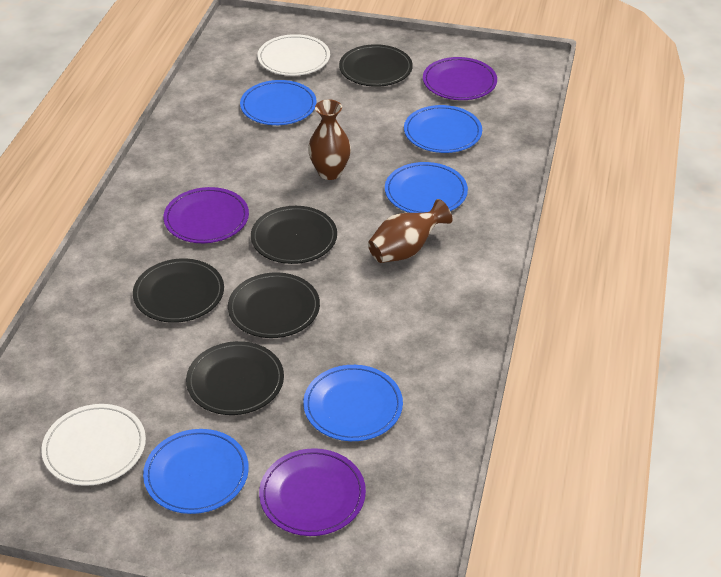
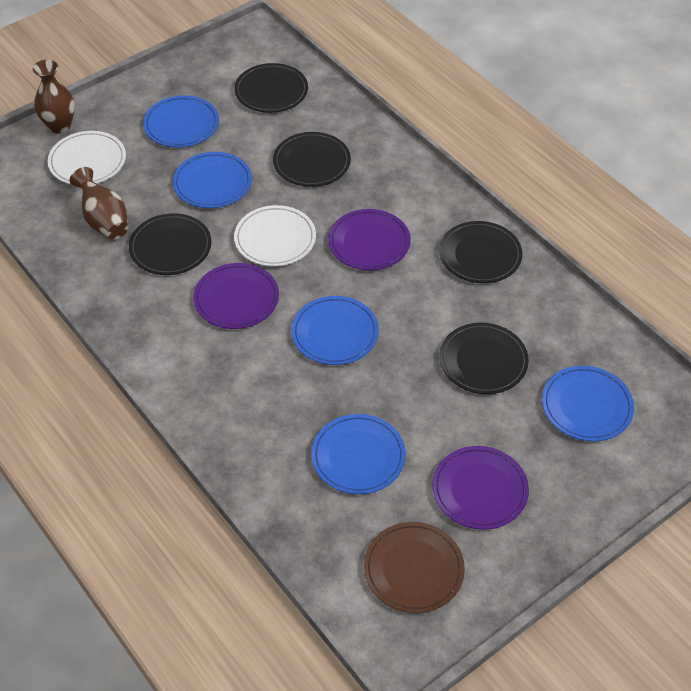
brown plate: none = 0 -> [364,522,465,613] = 1

